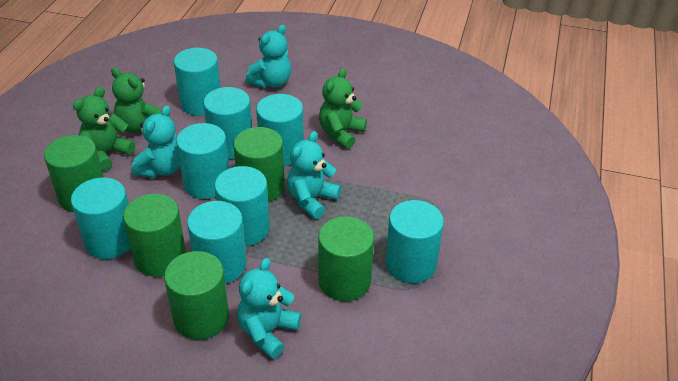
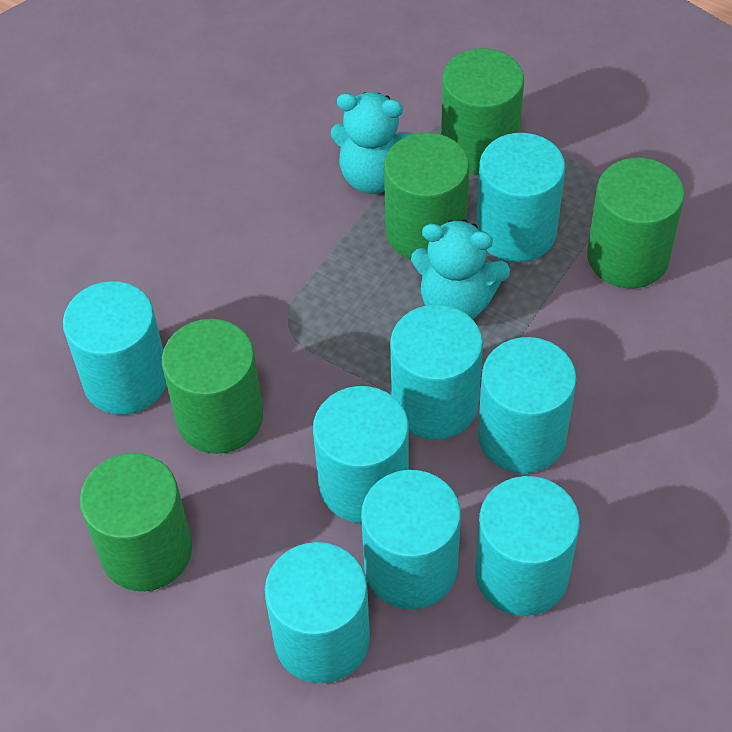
green teddy bear: [73,87,135,171] [111,68,161,133] [319,68,367,149] = 3 -> none = 0
turquoise teddy bear: [131,105,180,178] [237,258,301,359] [245,25,291,88] [287,131,341,219] = 4 -> [330,92,412,194] [411,219,510,319] = 2

